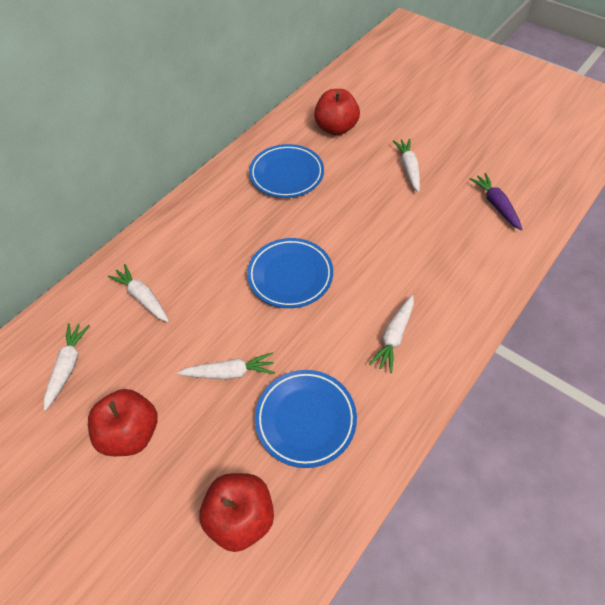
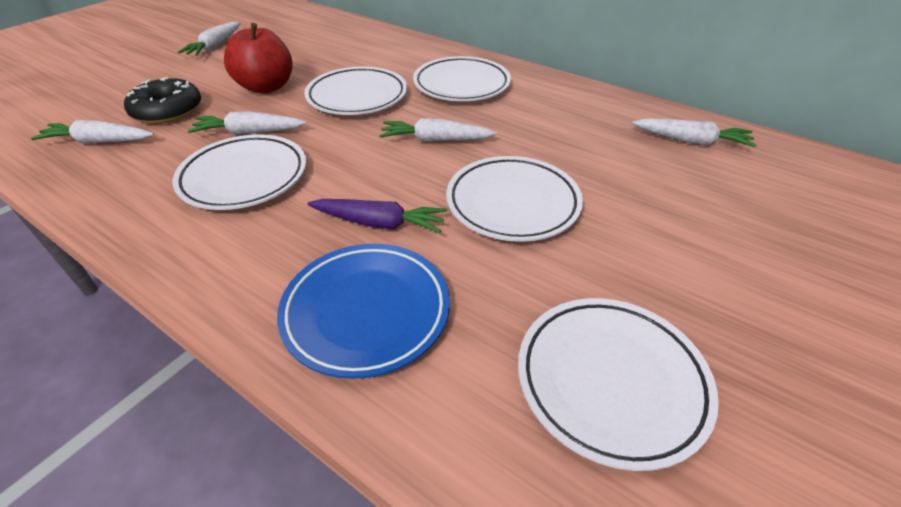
black donut: none = 0 -> [124,77,201,124] = 1
blue plate: [247,238,333,308] [249,144,324,198] [255,370,357,468] = 3 -> [277,244,450,379] = 1
red apple: [88,389,158,456] [199,473,274,552] [314,89,360,136] = 3 -> [224,23,293,94] = 1
white plate: none = 0 -> [172,134,306,210] [304,66,407,115] [413,56,511,101] [446,156,583,242] [518,298,719,471] = 5

